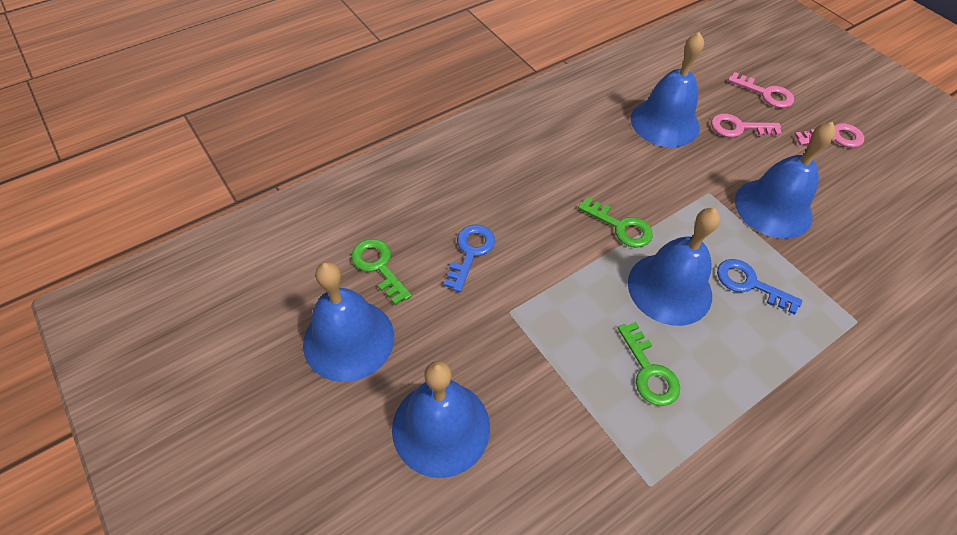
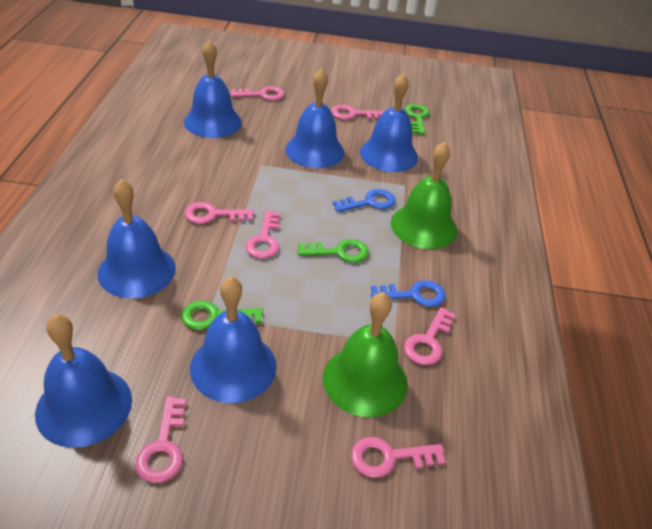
blue bell: [303,262,394,382] [392,361,490,478] [628,208,720,326] [631,32,704,147] [735,122,836,239] = 5 -> [35,314,132,448] [98,179,176,298] [184,40,242,138] [190,276,276,403] [285,68,344,168] [360,74,418,172] = 6
green bell: none = 0 -> [323,292,408,417] [391,141,457,249] = 2
pink key: [711,114,782,137] [728,72,794,108] [794,123,864,148] = 3 -> [135,396,186,483] [184,202,254,224] [230,86,284,100] [245,211,280,259] [331,105,385,120] [351,437,445,478] [404,307,456,365] = 7

